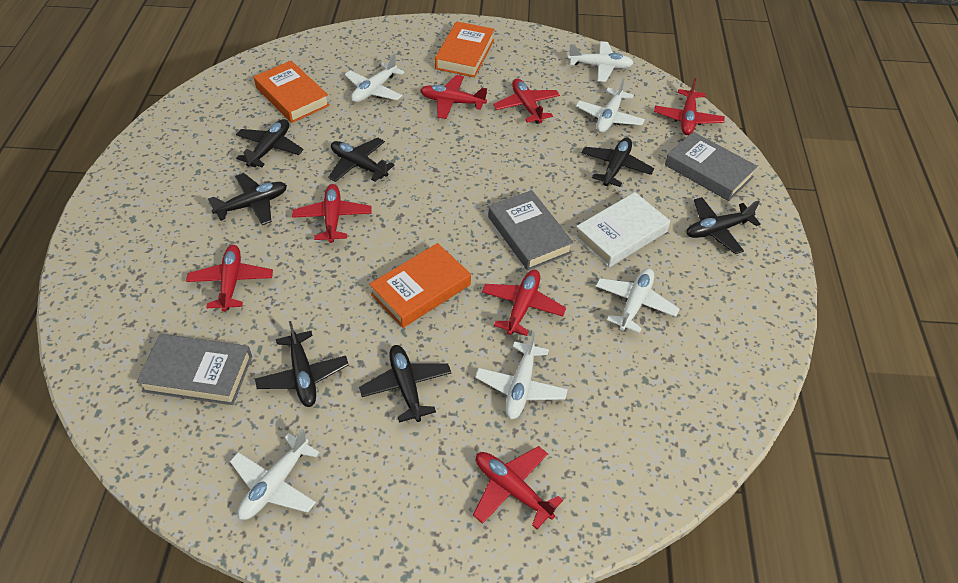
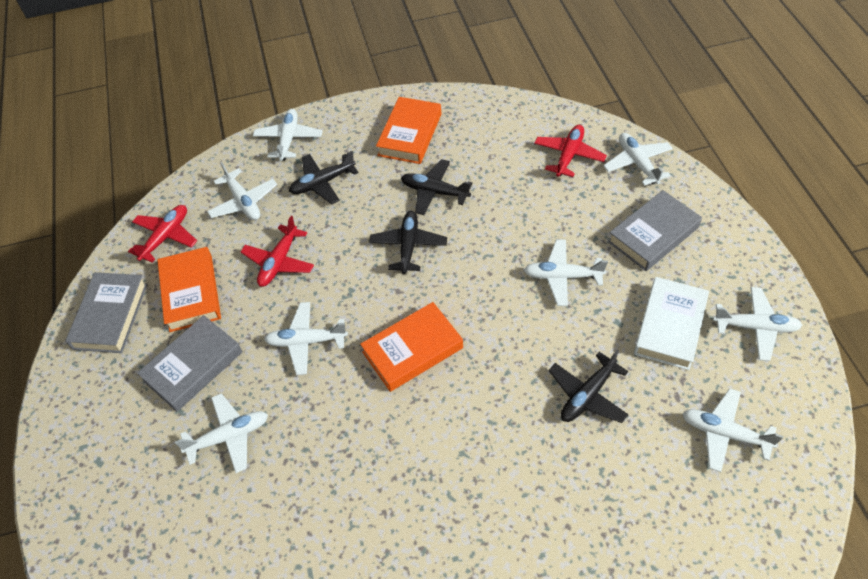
black plane: [208,173,287,225] [236,119,304,167] [255,321,349,407] [328,138,395,182] [359,345,451,423] [582,137,654,187] [686,197,761,254] = 7 -> [289,151,358,205] [369,211,447,274] [401,159,472,215] [549,349,629,423] = 4
red plane: [186,245,273,312] [292,184,372,243] [420,75,487,119] [473,446,563,529] [482,270,566,336] [493,78,560,124] [654,78,725,135] = 7 -> [128,205,197,263] [241,216,314,287] [534,125,607,177] = 3
white plane: [230,429,320,520] [345,54,405,102] [475,332,568,419] [568,41,633,82] [576,78,645,133] [596,268,680,333] = 6 -> [175,393,268,473] [207,162,277,220] [253,109,323,161] [264,302,348,375] [524,239,608,306] [603,133,673,186] [682,388,783,472] [713,287,802,361] = 8

